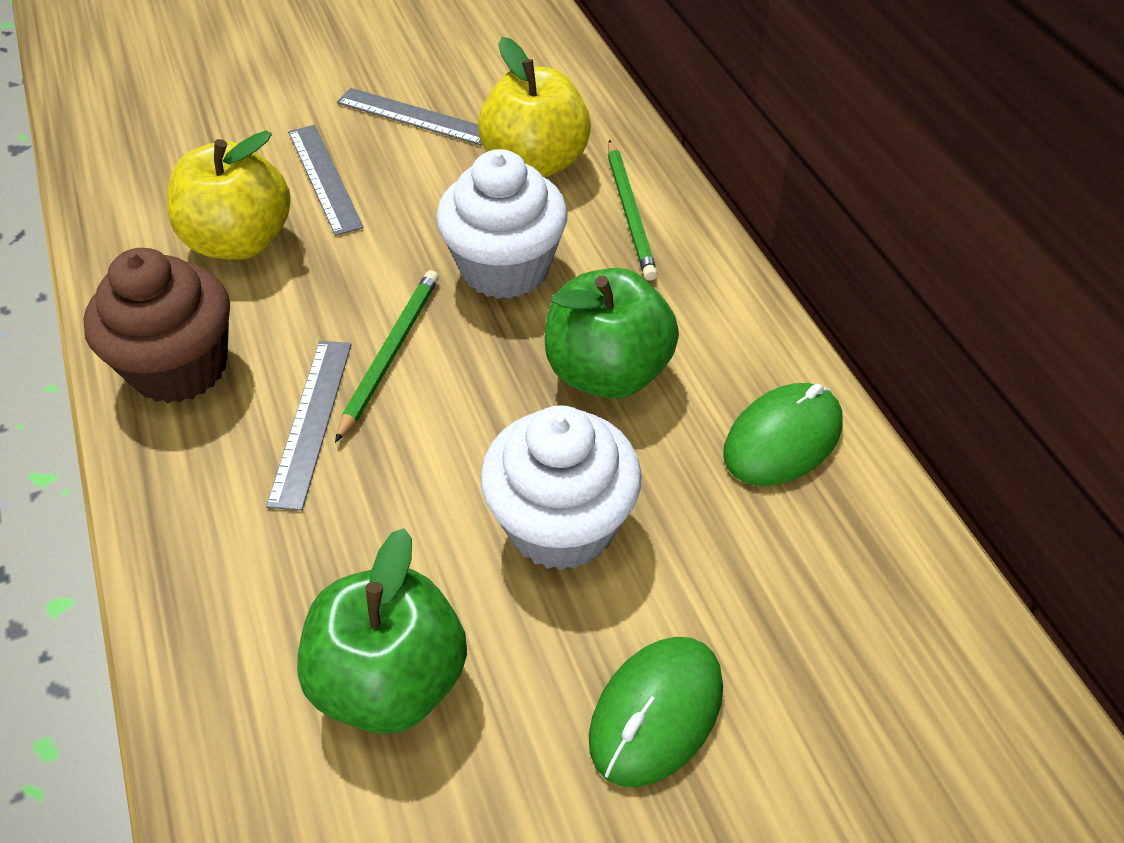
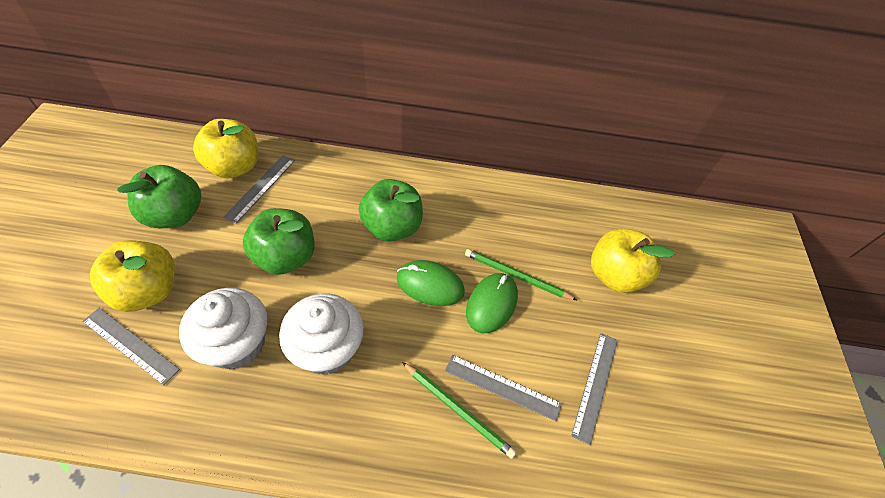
brown cupcake: [83,248,230,403] = 1 -> none = 0
green apple: [297,528,467,734] [544,268,679,398] = 2 -> [117,165,201,228] [243,208,315,275] [358,179,423,242] = 3
grey ruler: [266,341,352,511] [288,125,364,236] [337,88,482,145] = 3 -> [82,308,180,385] [223,155,295,224] [445,355,562,422] [571,333,618,445] = 4
yellow apple: [167,131,291,260] [478,37,591,177] = 2 -> [90,240,175,312] [193,119,258,178] [591,228,675,293] = 3

